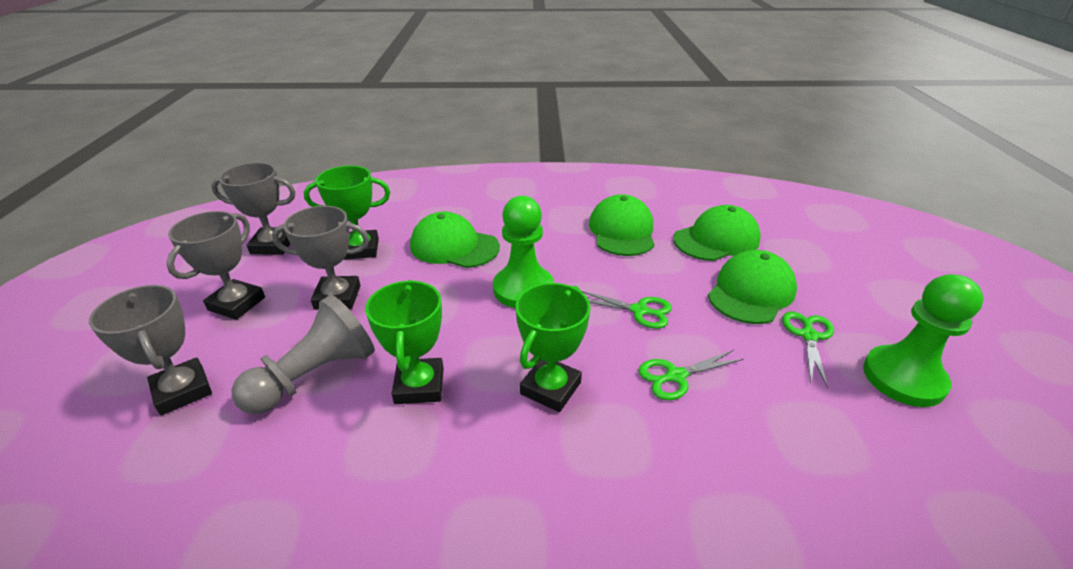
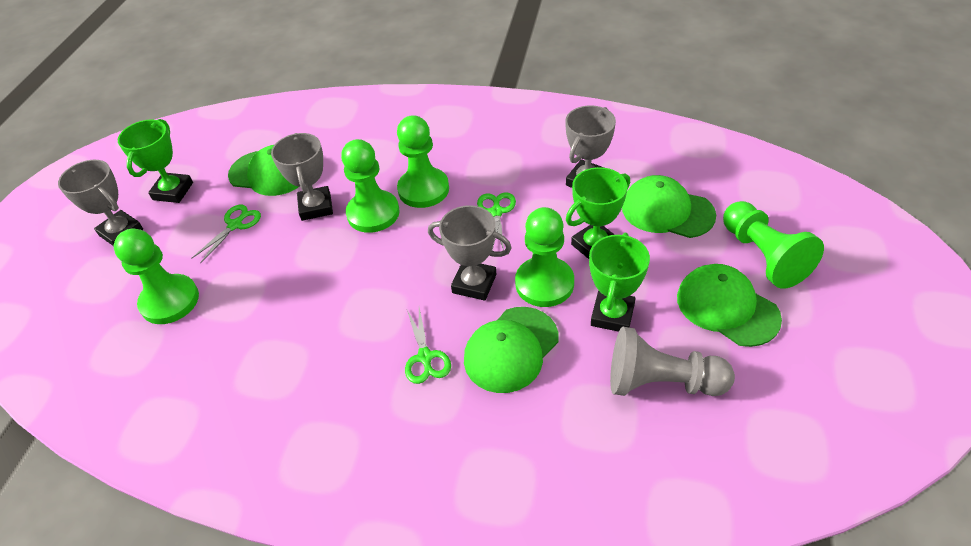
green pawn: [493,196,554,308] [863,274,984,407] = 2 -> [114,229,199,324] [341,139,400,233] [397,115,449,208] [515,207,574,307] [723,201,824,289] = 5

